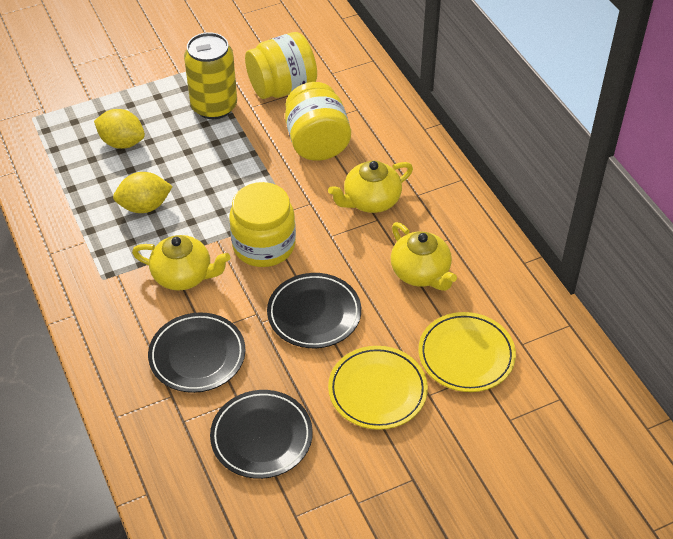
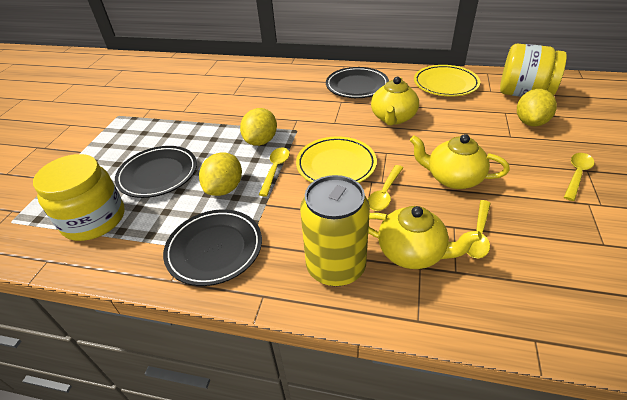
yellow jar: [229,182,296,267] [245,32,317,99] [285,82,351,161] = 3 -> [33,154,125,241] [500,44,567,97] = 2
yellow lemon: [94,109,145,149] [113,172,173,213] = 2 -> [199,152,242,196] [240,108,277,146] [517,89,557,126] = 3
yellow spoon: none = 0 -> [259,148,290,197] [368,165,403,211] [467,200,491,258] [564,153,594,201] = 4

